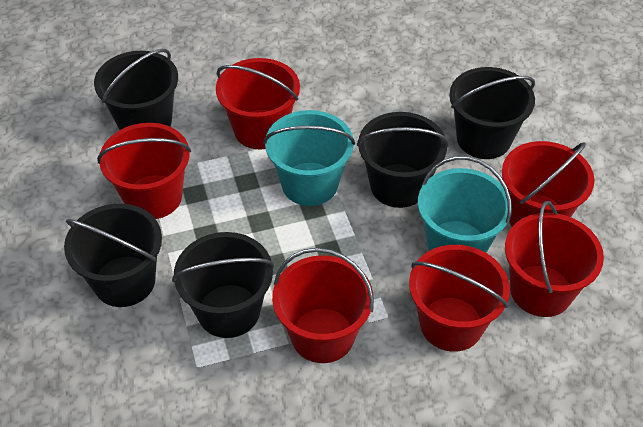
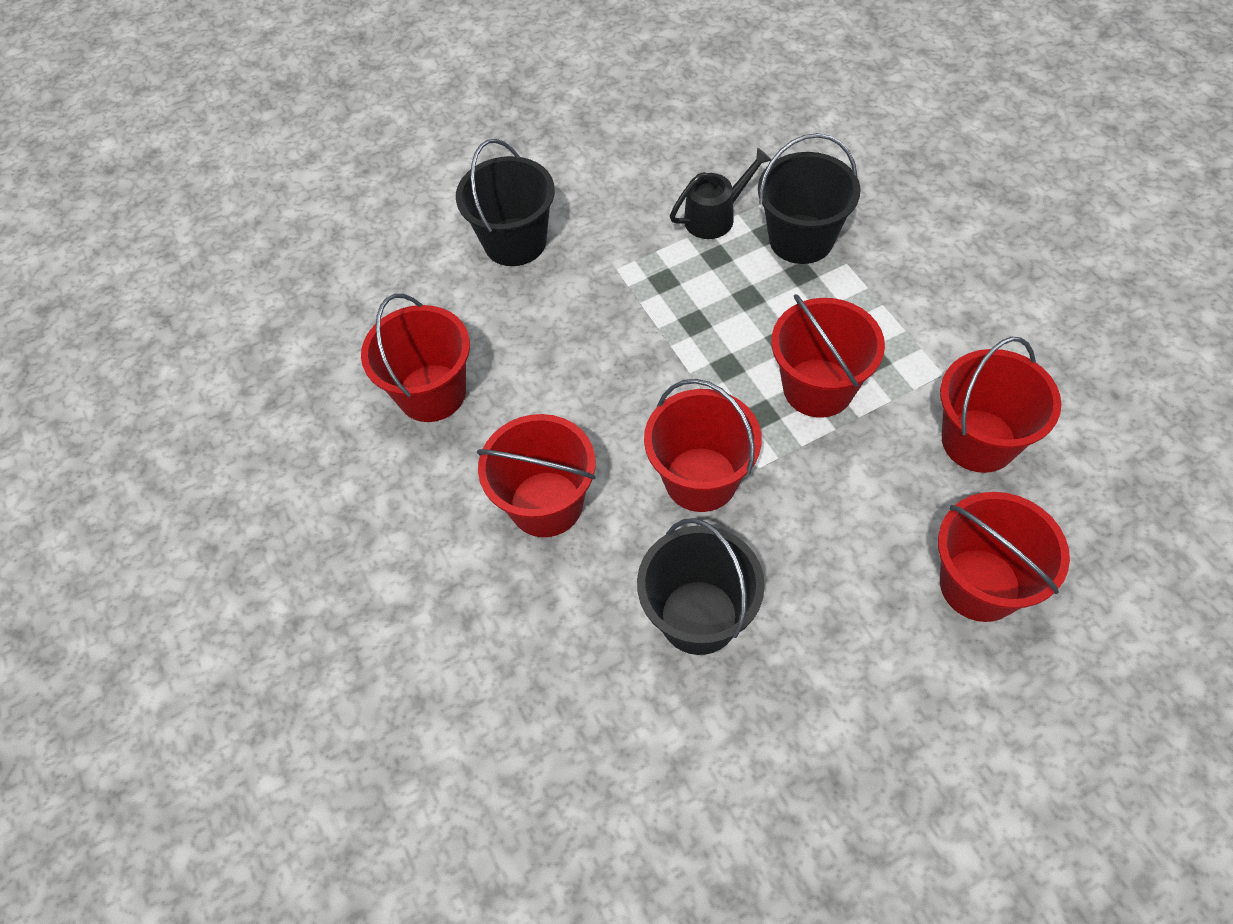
black bucket: [64,204,162,307] [94,49,178,130] [172,232,274,338] [357,112,449,208] [449,67,535,159] = 5 -> [456,139,555,266] [637,518,765,655] [758,133,861,264] = 3
black watering can: none = 0 -> [670,147,772,239] = 1
turquoise bucket: [264,110,355,206] [418,156,512,253] = 2 -> none = 0

